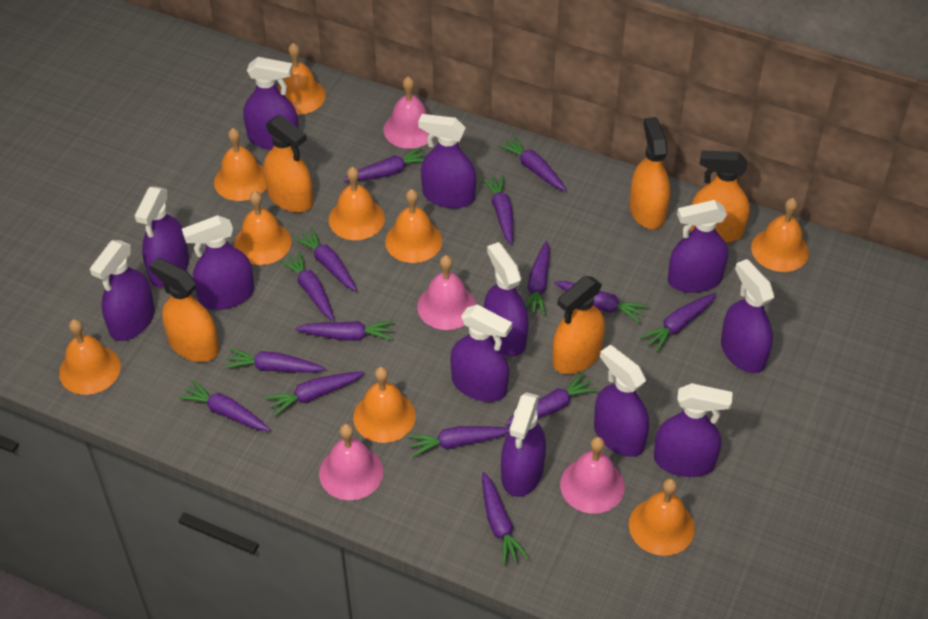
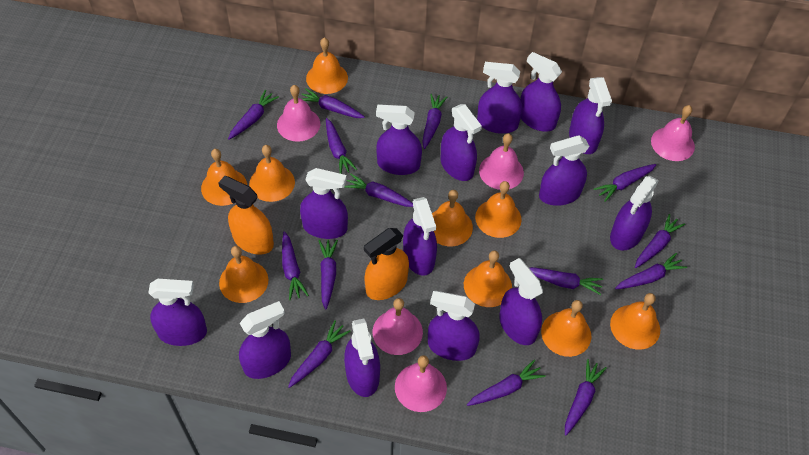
orange spray bottle: [149,258,219,362] [264,115,313,213] [553,276,605,374] [630,117,670,229] [690,150,750,243] = 5 -> [218,176,274,255] [364,228,409,300] = 2
pink bell: [319,424,383,500] [383,76,435,149] [417,255,476,330] [560,437,625,514] = 4 -> [277,85,320,142] [372,298,423,355] [395,355,447,412] [479,133,524,190] [651,105,695,161] = 5
purple carrot: [179,380,271,431] [224,348,325,373] [265,372,364,416] [279,251,334,321] [293,228,357,291] [295,321,394,341] [343,146,427,181] [408,426,510,457] [482,175,513,245] [482,472,529,566] [498,135,566,191] [505,373,598,426] [525,241,550,316] [554,281,648,323] [640,293,716,352] = 15 -> [228,90,279,140] [282,231,309,300] [288,320,351,388] [301,88,365,118] [319,240,338,310] [326,118,357,174] [345,174,413,207] [422,94,447,149] [467,360,546,406] [529,267,603,295] [565,359,607,435] [594,164,656,202] [615,253,687,289] [635,214,685,268] = 14
purple spray bottle: [90,240,155,341] [134,187,189,288] [182,215,254,310] [243,57,298,150] [418,114,476,208] [451,305,512,402] [484,242,529,356] [501,392,546,497] [594,345,649,457] [654,383,733,477] [668,200,728,293] [721,259,774,373] = 12 -> [148,279,207,346] [239,301,291,379] [300,168,348,239] [344,319,380,397] [376,105,422,175] [403,197,437,276] [428,291,480,361] [441,104,482,181] [477,62,522,134] [499,258,543,345] [520,52,562,132] [539,135,590,206] [569,77,612,154] [610,176,659,251] = 14

